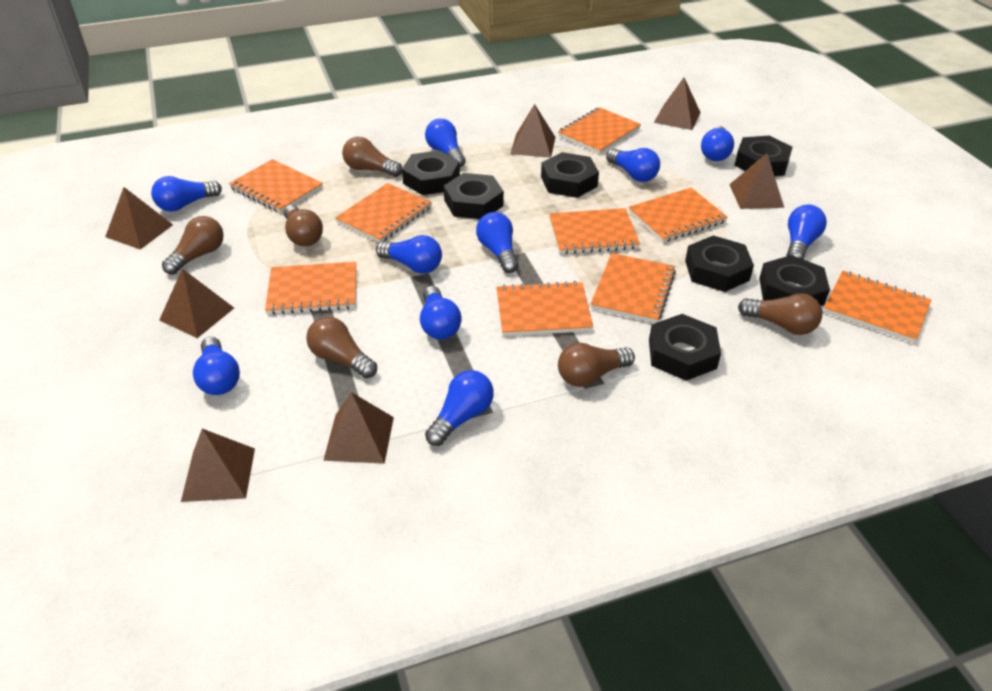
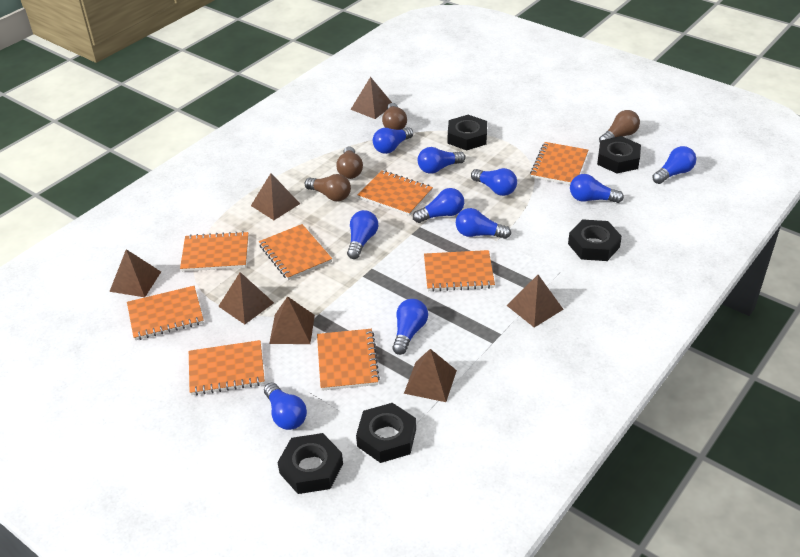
black nut: [402,150,460,195] [444,173,504,219] [541,152,599,198] [649,314,721,381] [685,236,754,292] [735,135,792,176] [759,255,830,306] = 7 -> [277,433,343,494] [356,403,416,463] [448,115,487,151] [568,219,622,261] [597,136,641,174] = 5
brown light bulb: [162,216,224,275] [284,205,323,246] [306,317,377,379] [342,137,402,177] [558,343,635,387] [738,293,822,335] = 6 -> [305,174,351,201] [336,146,363,179] [382,103,407,130] [599,110,640,142] = 4
orange notebook: [229,159,323,213] [265,262,356,315] [335,183,432,242] [496,281,593,336] [549,208,640,254] [558,107,641,154] [591,253,676,323] [628,188,728,243] [823,271,931,343] = 9 -> [127,286,204,340] [180,231,249,272] [189,340,265,395] [259,224,332,280] [317,329,380,391] [358,170,433,216] [424,250,495,292] [530,142,588,185] = 8

